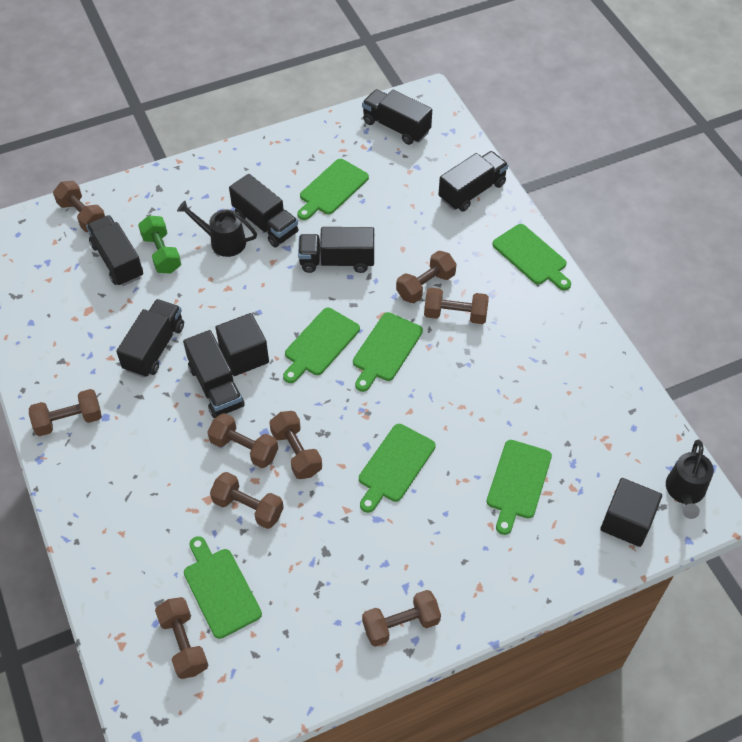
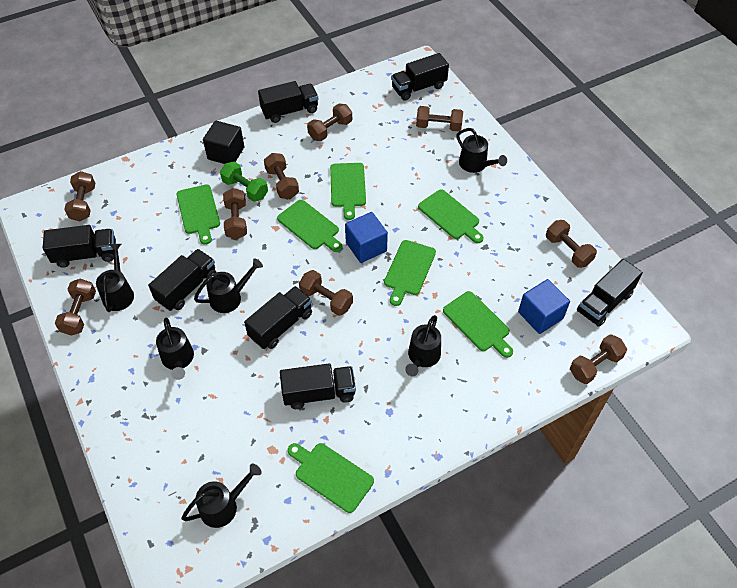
black cube: [215,313,269,376] [600,478,662,547] = 2 -> [203,121,244,164] = 1
black watering can: [177,201,257,257] [666,439,714,519] = 2 -> [96,244,134,312] [156,317,194,380] [181,463,262,528] [194,258,263,313] [405,315,441,376] [456,128,507,173] = 6
blue cube: none = 0 -> [345,212,388,263] [518,279,570,334] = 2

